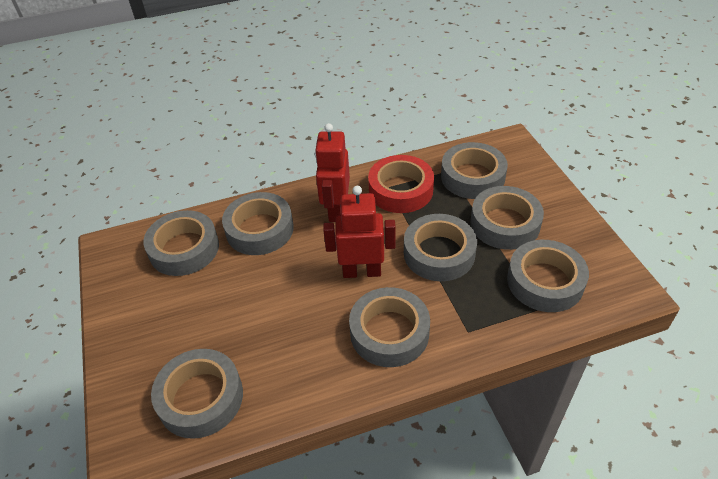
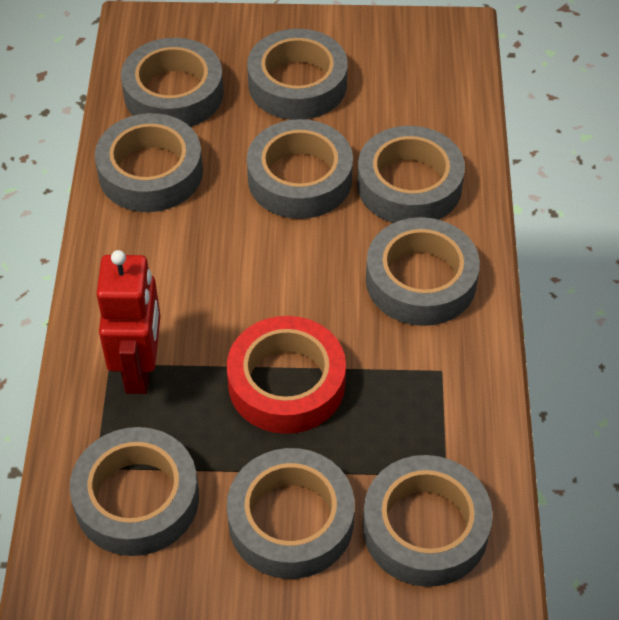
grey tape: [143,210,219,276] [151,349,243,439] [222,192,294,255] [349,287,430,367] [404,214,477,281] [441,142,508,199] [471,186,544,250] [507,240,589,312] = 8 -> [70,427,199,556] [95,113,203,212] [121,38,224,127] [227,448,355,579] [247,29,348,120] [247,119,353,219] [357,126,465,223] [362,455,493,587] [366,217,480,326] = 9
red robot: [315,123,350,222] [323,186,396,278] = 2 -> [96,250,161,394] = 1

